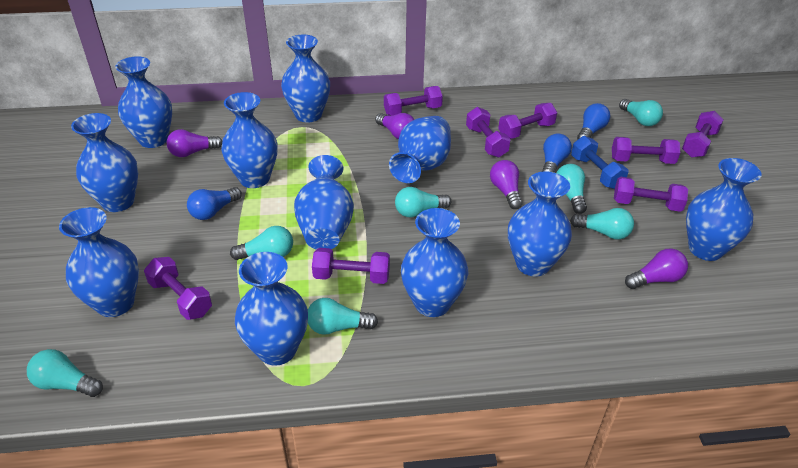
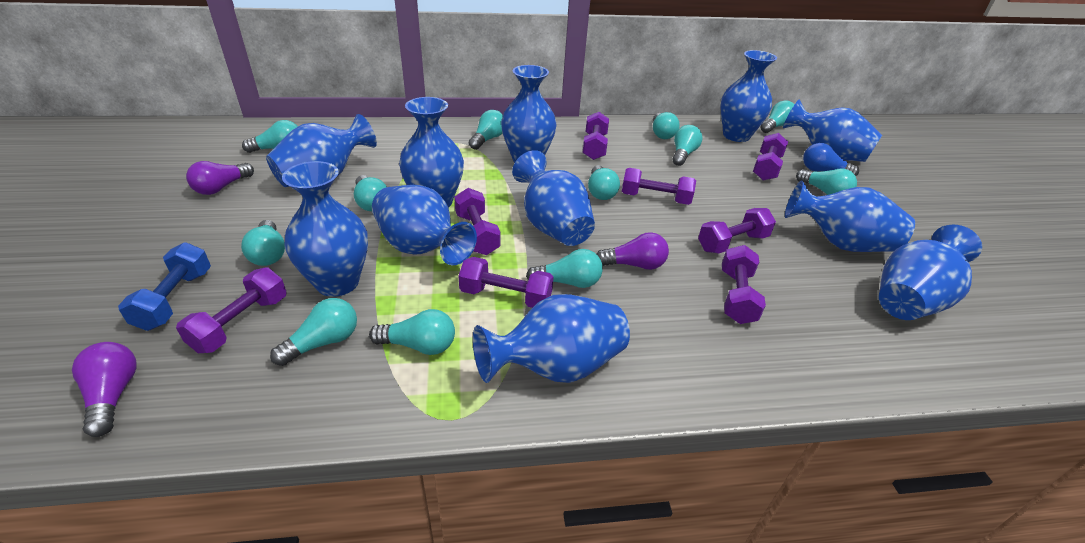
blue light bulb: [187,187,242,220] [542,133,572,173] [577,103,610,140] = 3 -> [803,143,859,176] = 1
purple light bulb: [167,129,222,157] [375,113,415,139] [490,160,522,209] [625,249,688,289] = 4 -> [72,342,136,437] [186,161,254,195] [597,232,669,270] = 3
turquoise light bulb: [27,349,103,397] [230,226,293,260] [308,298,378,335] [395,187,451,217] [557,164,587,214] [570,208,634,239] [619,99,663,126] = 7 -> [241,220,285,266] [242,120,298,153] [270,298,357,366] [354,175,387,211] [369,309,455,355] [469,110,503,150] [526,249,603,288] [588,165,620,200] [653,112,680,139] [673,125,702,166] [760,100,795,133] [796,169,857,195] = 12

